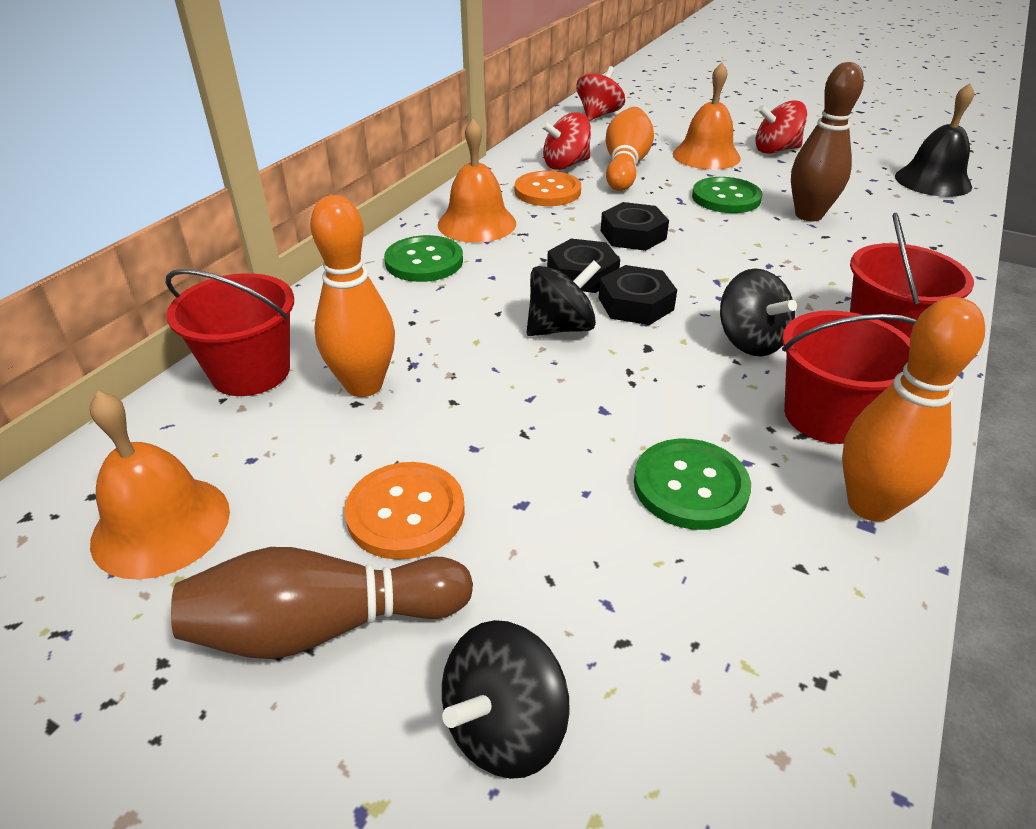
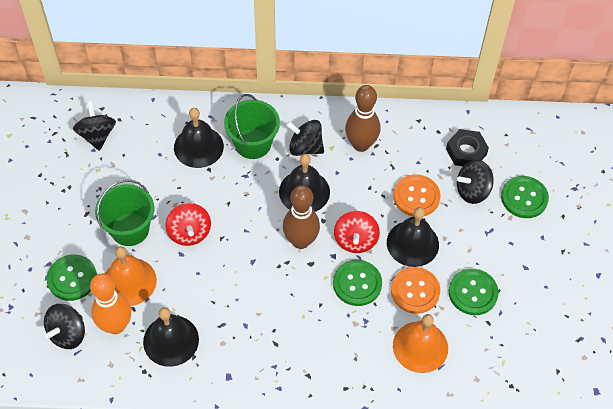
black bell: [895,83,974,197] = 1 -> [143,307,199,367] [174,108,224,168] [279,154,330,212] [387,207,439,267] = 4
black nut: [547,239,620,293] [599,265,677,325] [601,202,669,251] = 3 -> [446,129,489,166] = 1
black spinning top: [442,620,570,779] [527,260,601,336] [720,268,797,357] = 3 -> [44,304,85,349] [73,101,116,151] [286,120,324,156] [457,160,494,204] = 4
green bucket: none = 0 -> [95,180,154,246] [224,94,280,159] = 2
green button: [384,235,463,282] [634,439,751,530] [692,177,762,213] = 3 -> [47,254,97,301] [333,260,382,306] [449,269,499,315] [501,176,549,218] = 4
orange bell: [90,391,230,580] [438,119,516,243] [673,63,741,170] = 3 -> [105,247,157,306] [393,314,448,373] = 2
orange bowling pin: [310,195,395,397] [606,107,654,191] [842,297,985,522] = 3 -> [90,273,131,334] = 1
red bucket: [165,269,294,396] [782,310,917,444] [850,213,974,338] = 3 -> none = 0
red spinning top: [541,113,591,170] [576,66,625,121] [755,100,807,154] = 3 -> [165,203,211,246] [334,211,380,253] = 2

